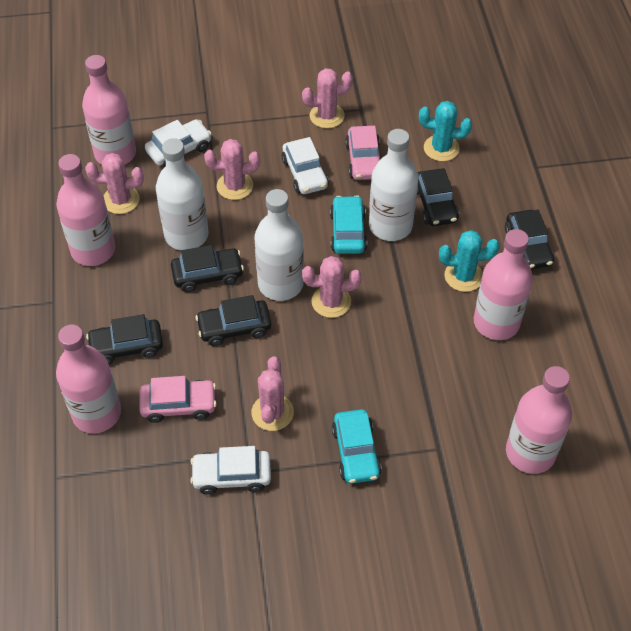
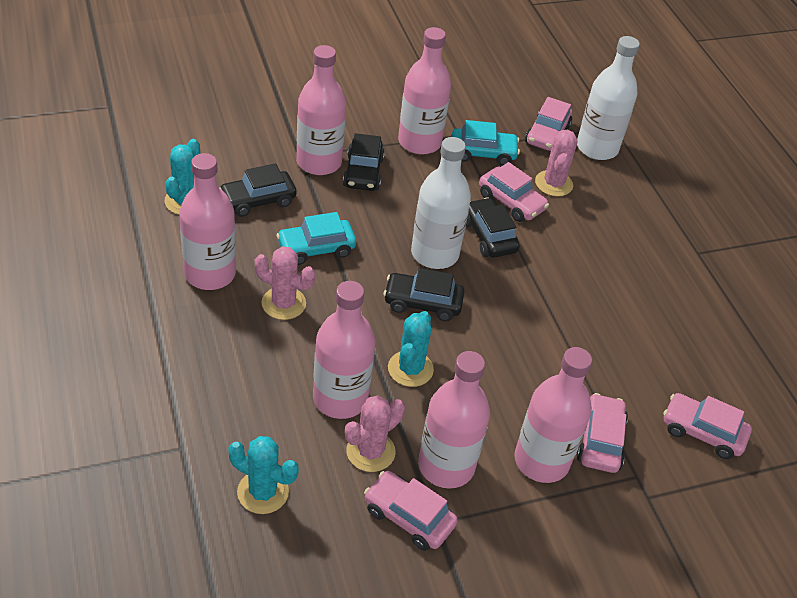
black car: [86,314,163,365] [171,245,244,292] [195,295,271,346] [417,168,459,226] [505,210,554,270] = 5 -> [219,163,297,217] [343,133,385,191] [384,268,465,321] [466,197,520,258] = 4
pink bottle: [56,154,115,266] [56,325,121,433] [82,55,136,165] [474,229,533,340] [506,366,572,474] = 5 -> [179,153,236,290] [296,45,346,175] [313,281,375,419] [398,27,451,155] [418,351,490,488] [515,347,592,483] = 6
pink cactus: [85,153,144,214] [204,139,260,200] [251,356,294,431] [302,68,353,128] [302,256,362,318] = 5 -> [255,246,315,320] [345,395,405,472] [535,130,578,197] = 3
pink car: [139,376,217,423] [345,126,380,180] = 2 -> [364,471,458,551] [479,162,549,222] [525,97,572,151] [577,393,628,473] [663,393,752,459] = 5
turquoise cactus: [419,101,472,161] [439,230,499,292] = 2 -> [164,139,200,215] [228,436,299,514] [388,311,434,387] = 3
white bottle: [156,138,209,250] [254,189,304,301] [369,129,418,241] = 3 -> [411,137,471,269] [577,36,640,160] = 2
white car: [145,119,212,167] [190,446,271,495] [282,137,329,194] = 3 -> none = 0

